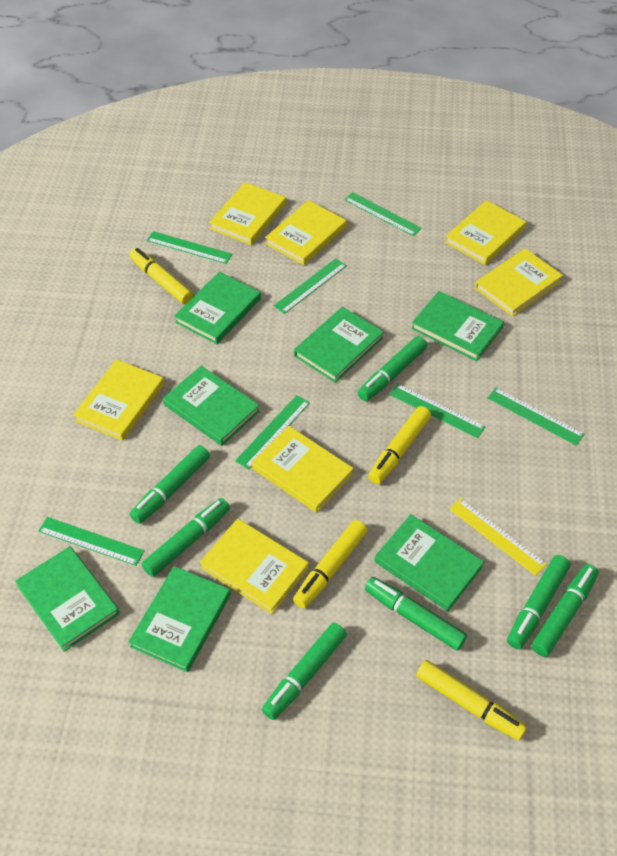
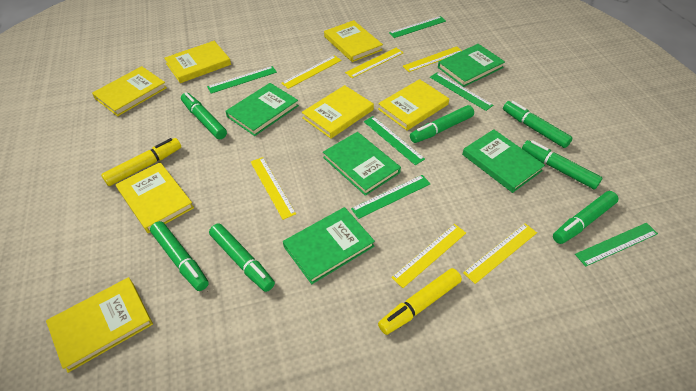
green book: [15,546,120,652] [128,566,231,672] [163,366,260,446] [174,272,261,344] [294,307,384,383] [374,514,484,611] [411,291,504,361] = 7 -> [226,83,299,136] [283,207,375,284] [323,132,401,196] [438,44,505,87] [462,129,545,193] = 5
green ruler: [38,517,144,566] [147,231,232,264] [235,395,310,470] [274,258,347,314] [344,192,422,236] [390,384,486,438] [488,388,585,446] = 7 -> [207,66,277,94] [351,175,431,219] [364,116,425,165] [389,16,446,38] [430,72,493,111] [575,223,658,267] = 6
yellow marker: [129,248,194,304] [293,520,367,609] [368,406,431,484] [416,660,527,741] = 4 -> [101,138,181,186] [378,268,462,335] = 2
yellow ruler: [449,498,547,576] = 1 -> [251,157,296,220] [281,55,342,89] [345,48,404,78] [391,224,466,288] [403,46,462,72] [463,223,537,284] = 6

